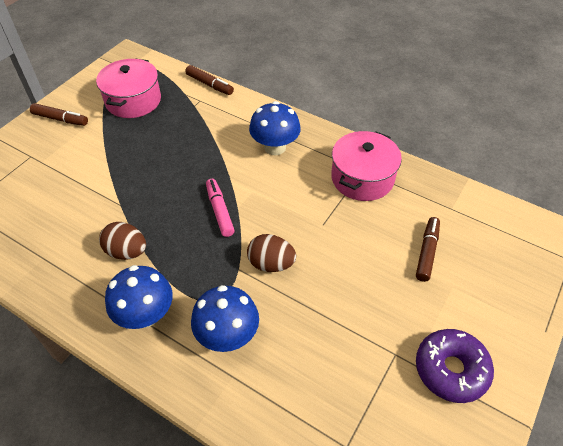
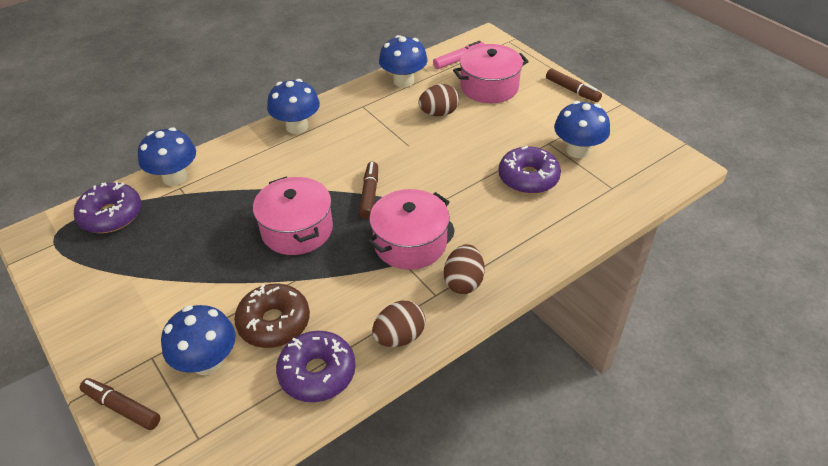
blue mushroom: [105,265,173,329] [191,285,259,352] [249,101,301,155] = 3 -> [138,127,196,186] [161,305,236,375] [267,79,320,134] [379,35,427,88] [554,101,610,158] = 5
brown donut: none = 0 -> [234,283,310,348] = 1
brown egg: [99,222,146,260] [247,234,296,272] = 2 -> [372,301,425,347] [418,84,459,116] [444,244,485,294] = 3
pink pot: [96,58,161,118] [331,131,402,201] = 2 -> [253,176,333,255] [367,189,450,270] [453,44,529,103] = 3
purple donut: [416,329,494,403] = 1 -> [74,182,141,233] [276,331,356,402] [499,146,561,194] = 3

